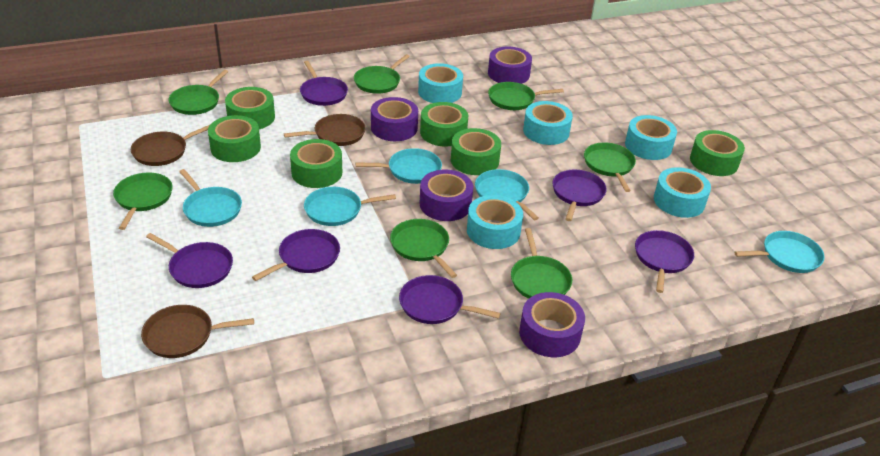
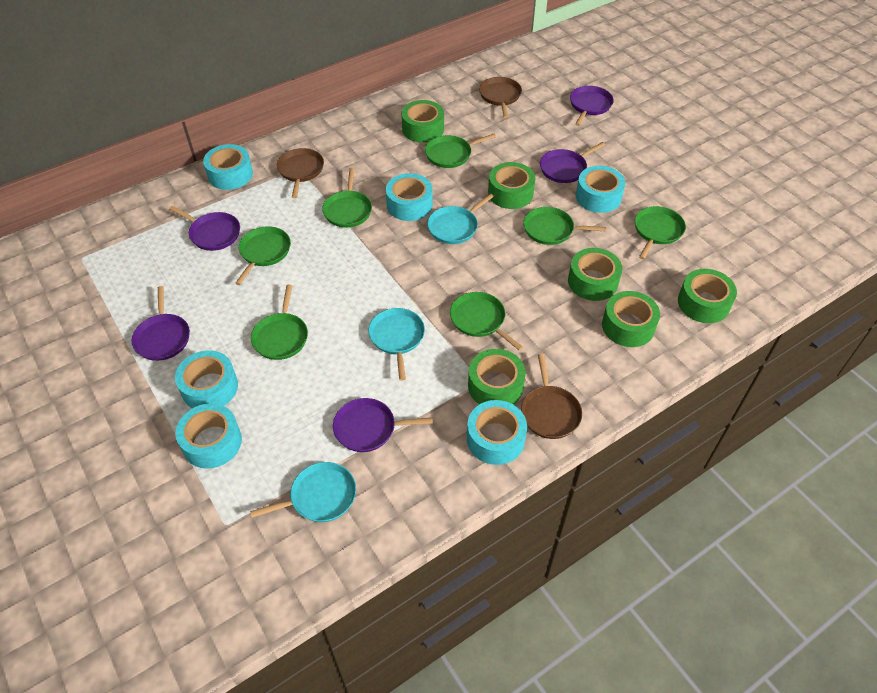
purple pan: [146,233,233,288] [252,229,340,281] [300,61,348,106] [399,275,501,324] [552,170,607,221] [635,230,694,293] = 6 -> [132,286,190,361] [169,206,240,251] [333,398,433,452] [540,142,605,183] [570,86,614,126] = 5
purple tape: [371,97,418,141] [419,170,473,221] [488,46,532,84] [519,292,585,357] = 4 -> none = 0
turquoise pan: [179,169,242,227] [304,187,396,226] [356,148,442,184] [475,169,539,220] [734,231,825,273] = 5 -> [250,462,356,522] [368,308,425,381] [427,193,494,244] = 3
turquoise tape: [418,63,463,103] [467,195,523,249] [523,101,573,145] [625,115,677,160] [654,167,711,218] = 5 -> [175,350,238,408] [175,403,242,469] [203,144,253,190] [386,173,433,221] [467,400,527,465] [576,166,625,213] = 6

